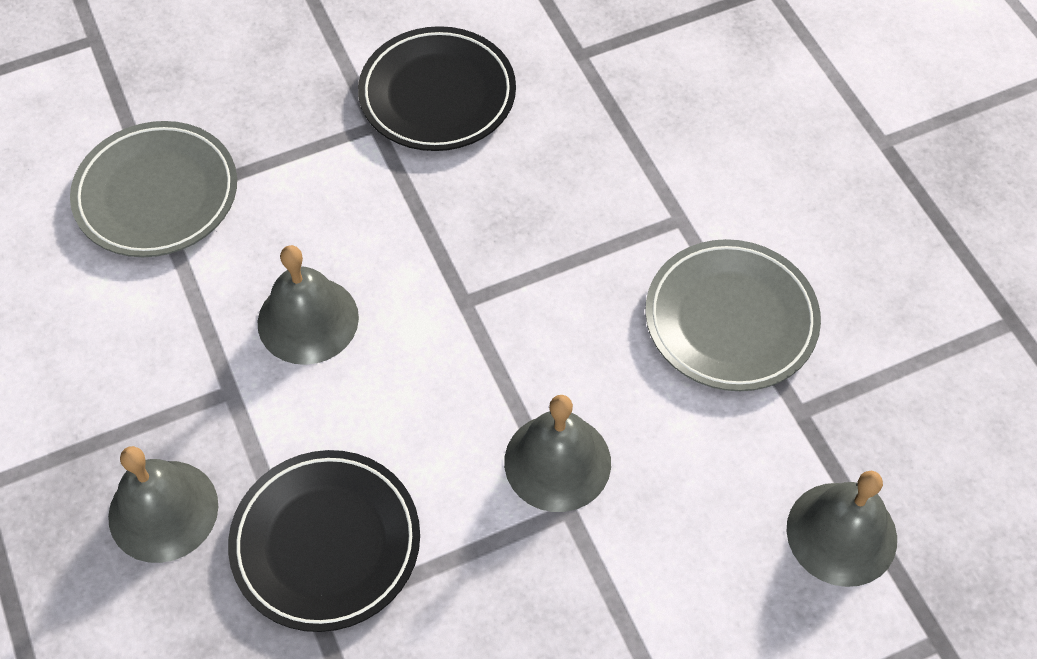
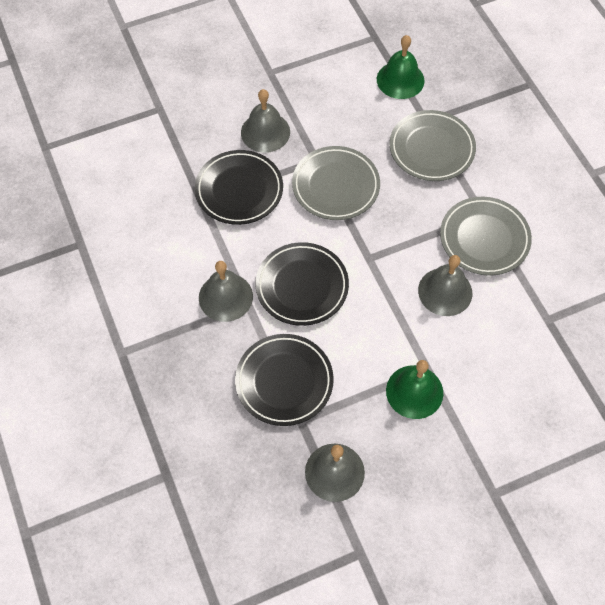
black plate: [228,450,420,632] [358,26,516,151] = 2 -> [195,150,283,225] [235,334,334,426] [255,242,349,326] = 3
green bell: none = 0 -> [377,35,425,99] [386,360,443,419] = 2
grey plate: [70,121,237,257] [645,239,821,391] = 2 -> [292,146,380,220] [390,110,476,181] [440,197,532,276] = 3

